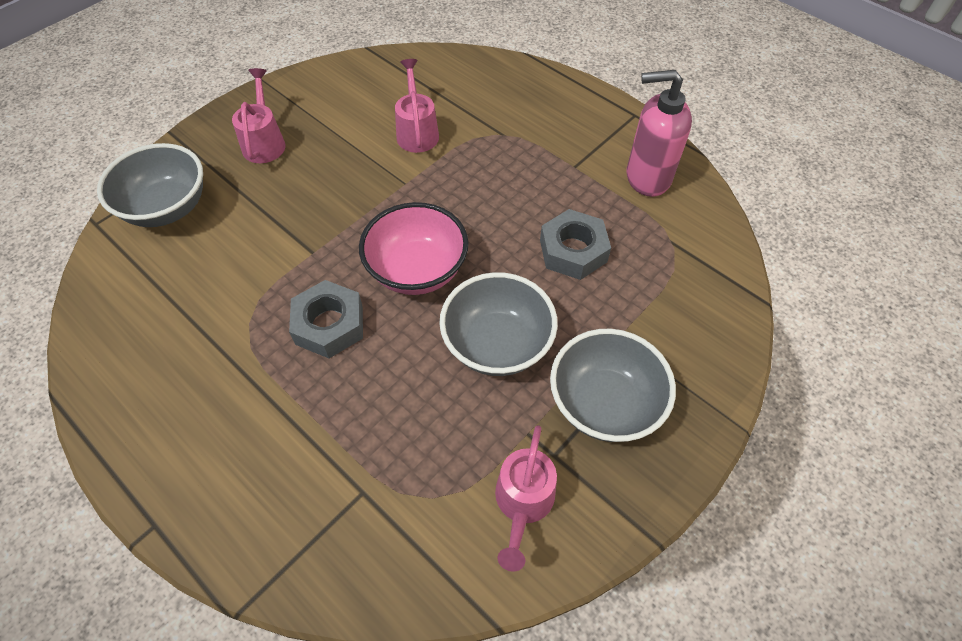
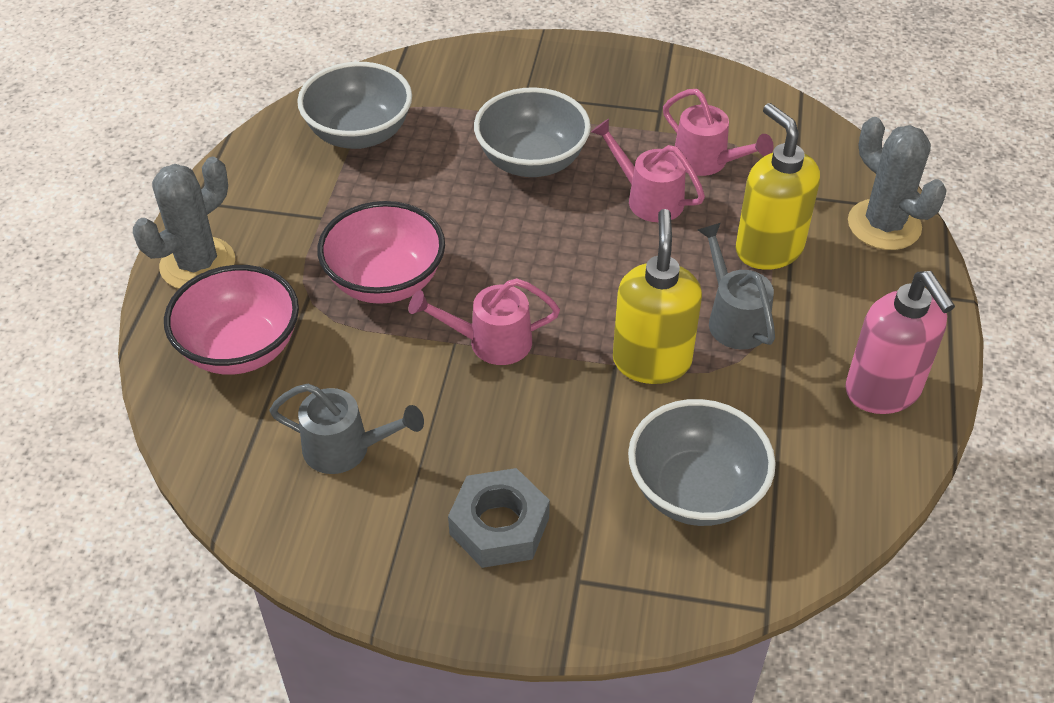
grey cactus: none = 0 -> [133,157,235,289] [848,117,947,250] = 2
grey nut: [289,280,363,358] [540,209,611,280] = 2 -> [448,468,550,568] = 1
grey watering can: none = 0 -> [269,384,424,474] [698,223,775,350] = 2
pink bowl: [359,202,469,295] = 1 -> [164,265,299,375] [317,201,445,304] = 2
yellow soap dispenser: none = 0 -> [613,209,702,384] [736,103,820,270] = 2

